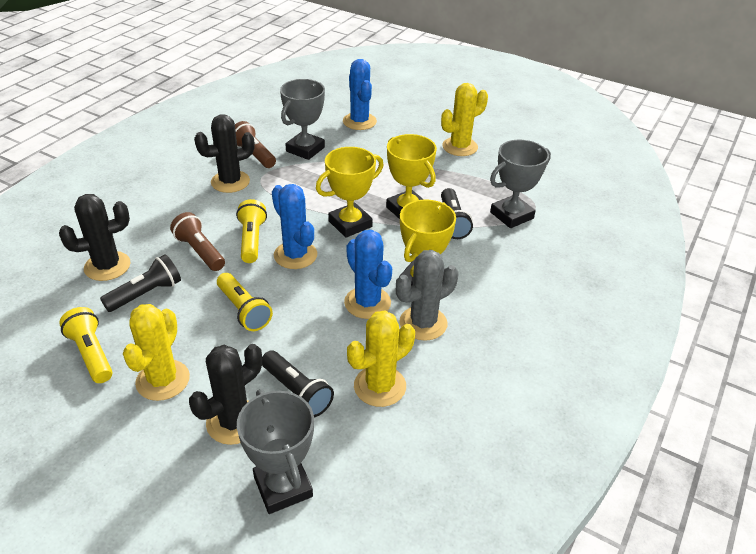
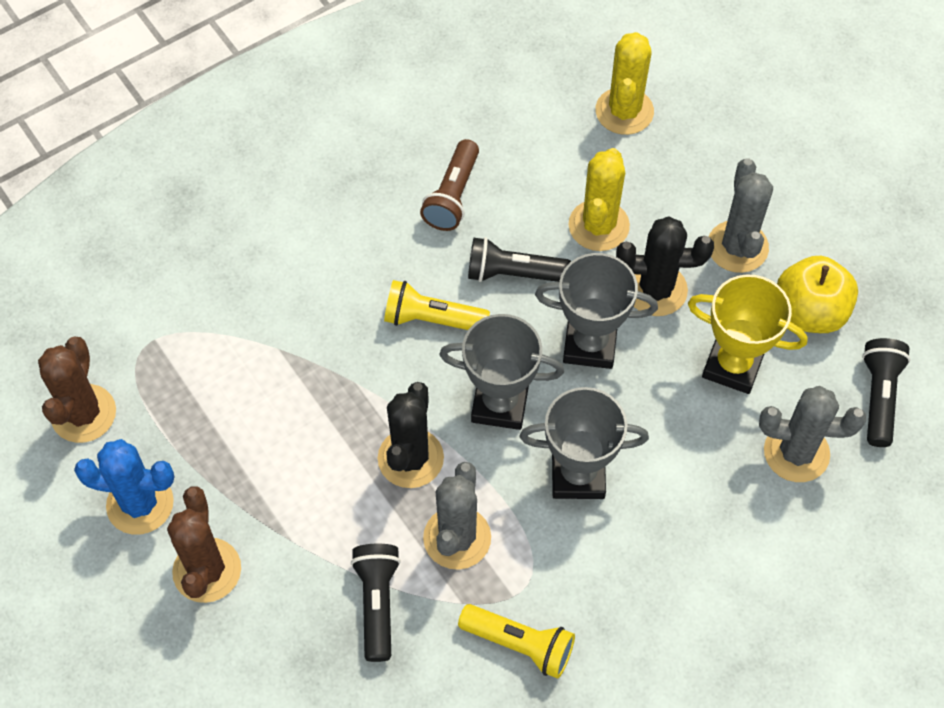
black cactus: [59,194,131,281] [189,344,262,445] [194,114,254,193] = 3 -> [378,382,444,488] [616,216,714,316] = 2
blue cactus: [272,184,317,269] [343,59,377,130] [344,230,392,319] = 3 -> [74,439,174,535] = 1
brown cactus: none = 0 -> [38,336,116,443] [167,486,241,603] = 2
brown flashlight: [170,212,225,271] [235,121,276,168] = 2 -> [420,139,479,231] = 1
grey cactus: [396,250,458,341] = 1 -> [423,462,491,570] [709,158,773,273] [759,386,866,482] = 3
yellow apple: none = 0 -> [777,256,858,333] = 1
yellow cactus: [123,304,190,401] [347,310,415,407] [441,83,488,156] = 3 -> [568,148,630,251] [595,32,654,135] = 2
yellow flashlight: [59,307,113,383] [217,273,273,331] [236,199,267,263] = 3 -> [384,280,490,330] [458,604,575,679] = 2
yellow trophy: [316,147,384,238] [386,134,437,219] [399,200,456,286] = 3 -> [688,274,808,394] = 1

